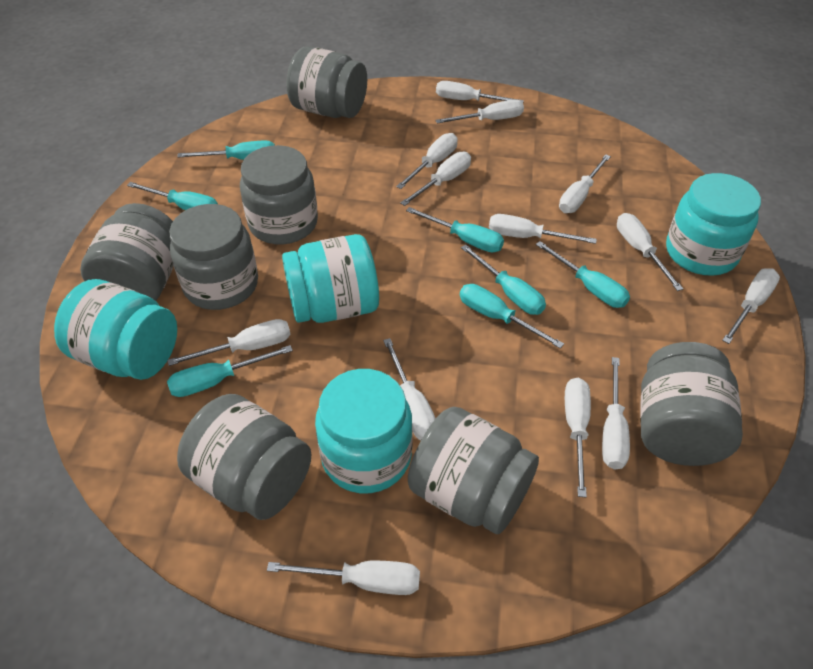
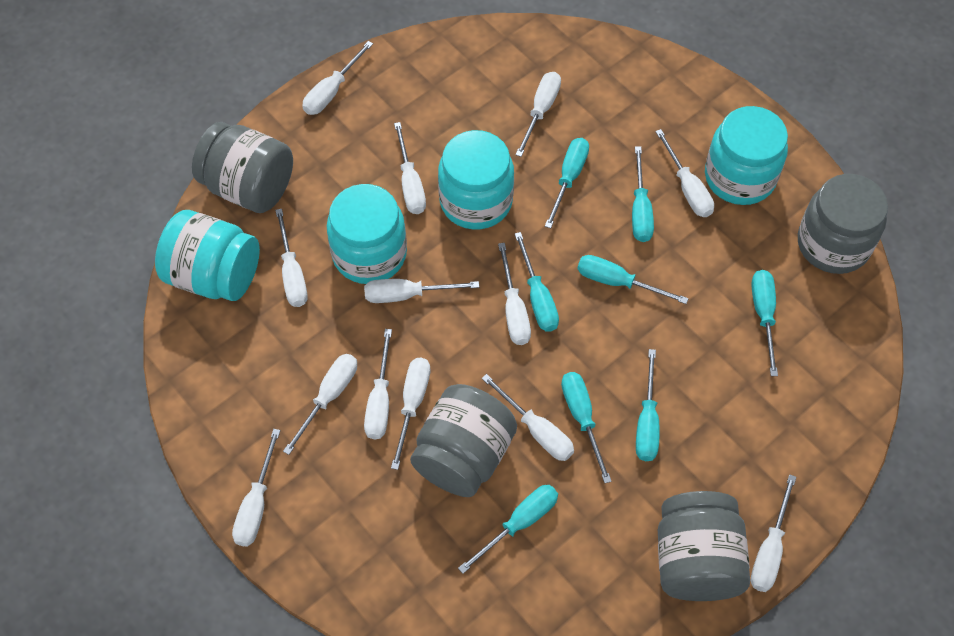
grey jar: [80,203,173,301] [169,204,258,310] [177,394,312,520] [240,145,318,244] [286,46,367,118] [408,407,539,534] [640,342,743,466] = 7 -> [192,122,293,213] [410,384,517,497] [658,491,750,601] [798,174,888,274] = 4
turquoise screwdriver: [127,182,218,210] [167,345,293,397] [177,141,275,160] [406,207,504,252] [460,284,564,348] [461,245,546,315] [536,241,630,308] = 7 -> [458,485,558,574] [515,232,559,332] [545,138,589,228] [561,372,612,483] [577,255,689,304] [632,146,654,242] [636,349,660,461] [751,270,778,376] = 8

